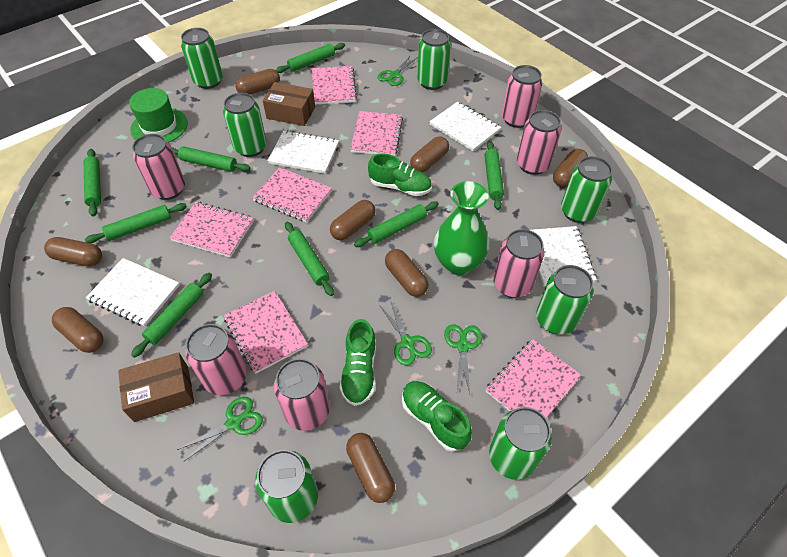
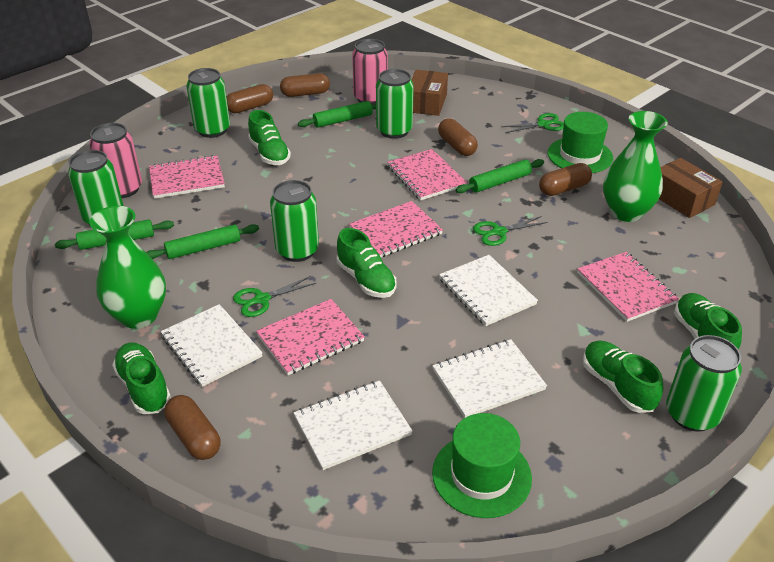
brown capsule: [44,237,102,266] [52,307,104,353] [235,69,280,95] [330,200,376,241] [346,433,395,503] [385,249,429,297] [410,136,449,173] [553,149,588,187] = 8 -> [164,395,221,460] [227,84,273,113] [280,73,330,97] [438,118,478,156] [539,163,592,196] = 5
green can: [181,28,223,89] [223,93,267,157] [255,450,318,523] [417,29,451,90] [489,407,552,480] [536,265,593,334] [561,156,612,223] = 7 -> [68,150,124,225] [186,68,230,138] [270,180,319,262] [376,69,414,139] [666,335,742,432] = 5
green hat: [129,88,188,143] = 1 -> [432,413,532,518] [548,112,613,173] = 2
green rolling pin: [84,149,101,216] [85,203,187,243] [131,273,212,358] [172,146,250,172] [276,43,345,73] [285,222,334,296] [354,201,439,247] [484,141,504,210] = 8 -> [55,219,174,250] [146,224,259,259] [298,101,376,128] [456,159,544,193] = 4
green scissors: [177,397,263,462] [377,55,418,86] [380,300,432,366] [444,324,482,394] = 4 -> [233,276,316,317] [473,216,548,246] [501,113,564,133] = 3
green shoe: [340,319,376,406] [368,153,432,196] [402,381,472,452] = 3 -> [112,342,171,414] [248,110,291,165] [337,228,397,298] [583,341,663,413] [674,293,742,350] = 5
green vase: [434,181,489,275] = 1 -> [89,206,166,329] [603,111,668,222] = 2
pink can: [132,134,185,200] [185,324,247,395] [274,358,330,431] [493,229,545,298] [502,65,542,128] [517,110,561,175] = 6 -> [89,123,142,198] [352,39,388,105] = 2
pink notebook: [170,202,254,257] [223,291,308,374] [252,167,332,223] [312,66,357,105] [350,111,403,156] [485,339,582,418] = 6 -> [149,155,225,199] [256,299,365,375] [349,201,443,257] [387,149,467,200] [577,252,679,322] = 5

